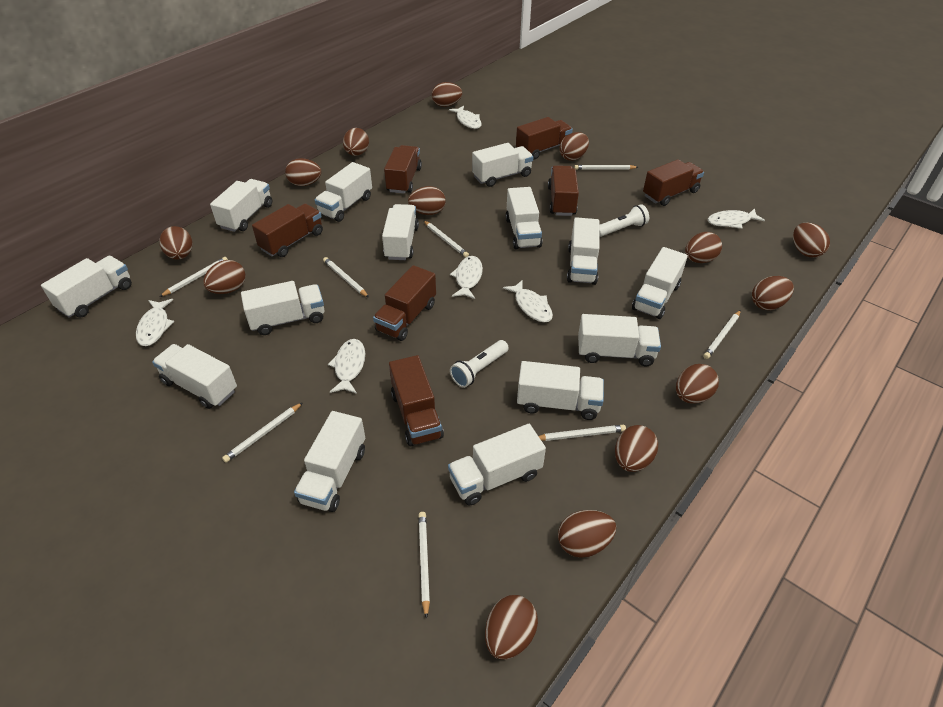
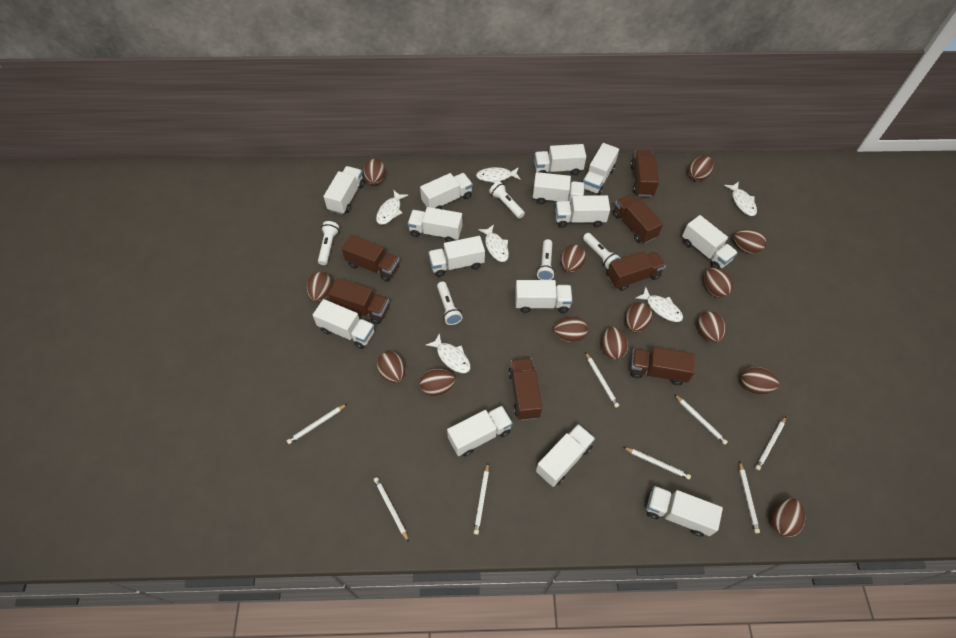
white flashlight: [450,340,509,388] [599,204,649,237] = 2 -> [318,221,339,265] [437,281,463,325] [489,181,525,219] [537,239,555,280] [583,233,621,269] = 5

